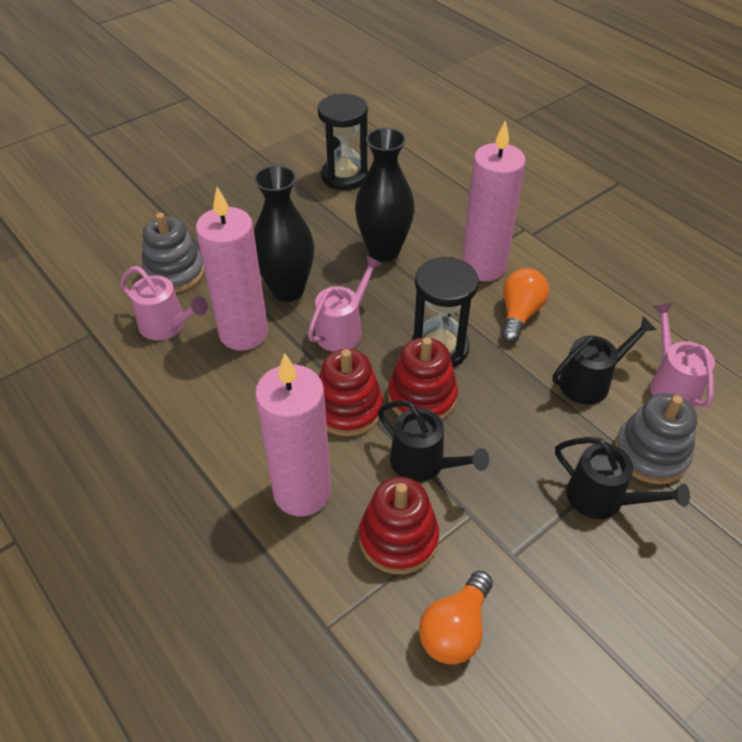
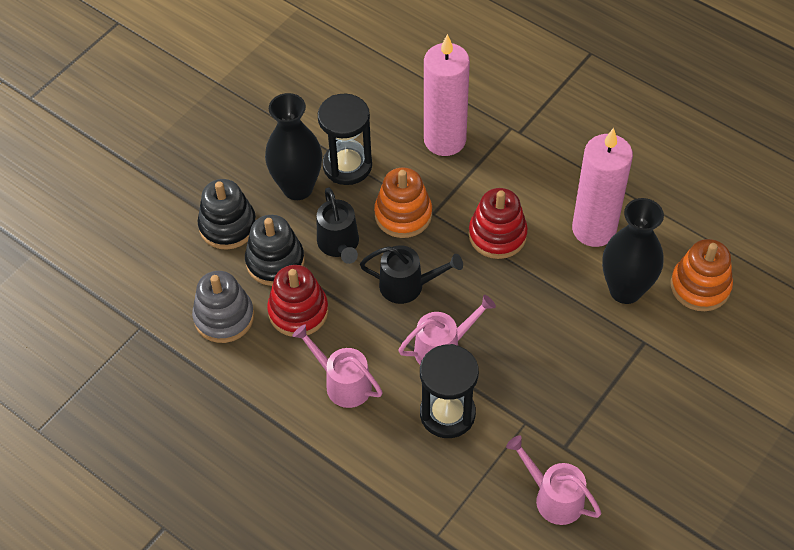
black stacking toy: none = 0 -> [197,179,256,250] [245,215,305,286] = 2
black watering can: [378,400,489,482] [553,316,657,404] [555,437,690,519] = 3 -> [317,188,359,264] [360,245,463,304] = 2
grey stacking toy: [142,213,205,293] [614,393,697,485] = 2 -> [192,271,254,343] = 1
orange light bulb: [419,571,493,665] [502,268,549,343] = 2 -> none = 0
orange stacking toy: none = 0 -> [374,168,432,238] [671,239,733,311] = 2
pink candle: [196,187,268,351] [255,353,331,516] [462,120,526,281] = 3 -> [424,34,470,156] [572,128,633,247] = 2
red stacking toy: [319,349,383,436] [359,477,439,574] [388,337,458,420] = 3 -> [267,265,329,336] [469,188,528,259] = 2

